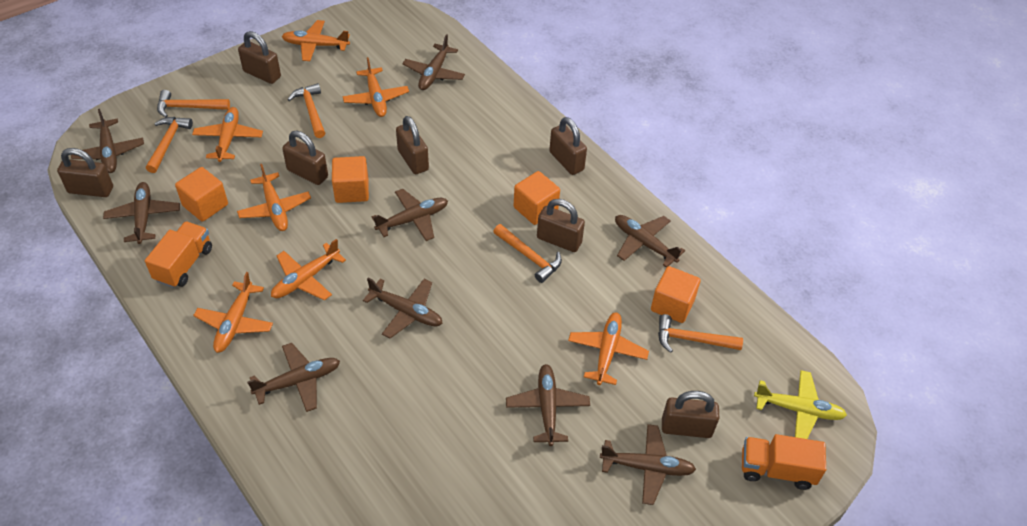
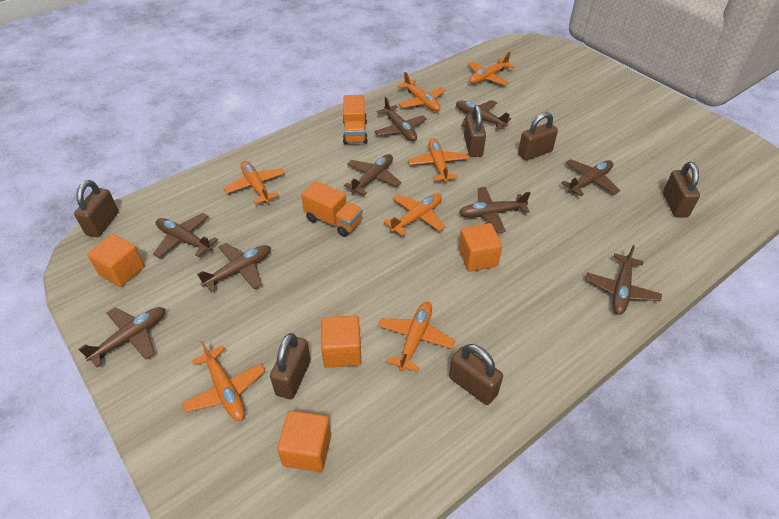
brown padlock: [57,148,113,197] [238,31,281,84] [282,131,328,185] [396,116,429,174] [537,199,585,252] [549,117,587,175] [662,391,719,438] = 7 -> [74,180,119,237] [270,333,311,399] [449,344,503,405] [464,105,486,157] [518,112,558,160] [663,162,700,218] = 6
orange hammer: [146,117,193,173] [157,90,230,117] [287,83,325,138] [493,224,562,283] [658,314,743,353] = 5 -> none = 0
yellow plane: [754,370,847,439] = 1 -> none = 0

